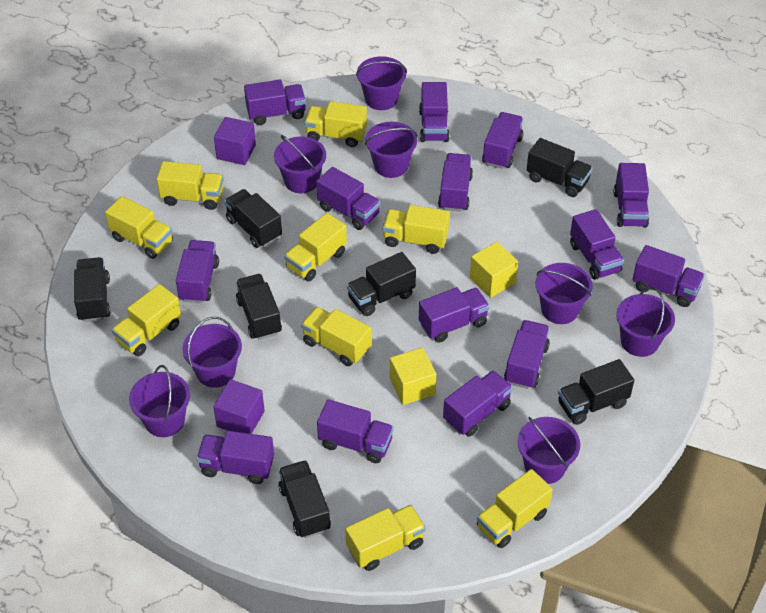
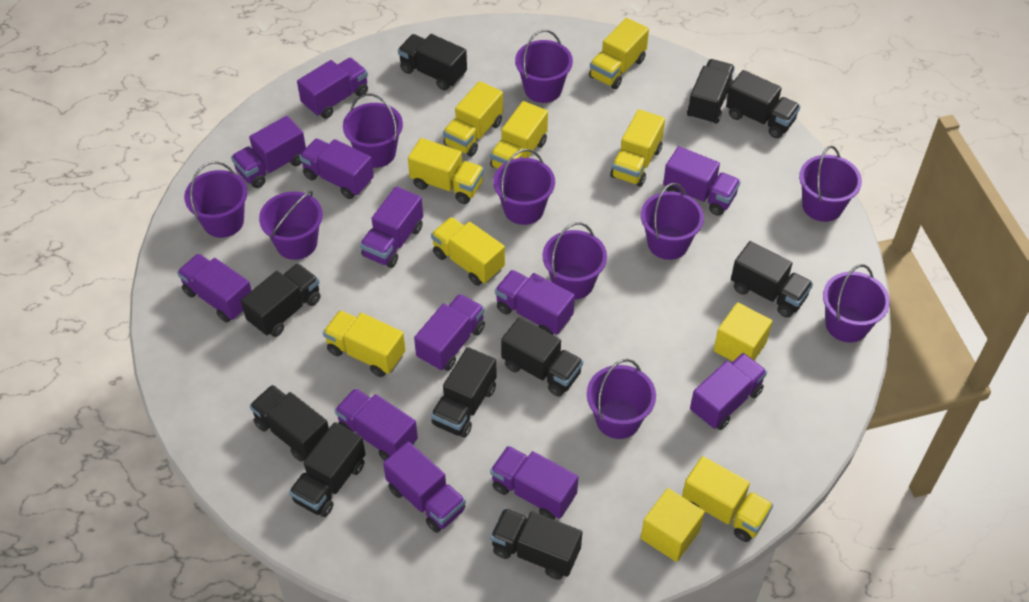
black truck: [74,257,111,322] [224,189,282,248] [236,274,282,340] [278,460,331,538] [347,252,416,316] [527,138,593,197] [558,359,634,425] = 7 -> [241,263,321,337] [249,385,329,462] [289,422,365,517] [398,34,467,90] [431,347,497,438] [490,508,582,580] [501,317,583,397] [687,59,735,124] [726,70,800,138] [731,241,813,318] = 10
purple bucket: [129,365,190,437] [182,317,242,388] [274,135,326,193] [356,56,407,110] [365,122,418,178] [518,417,580,484] [535,263,593,324] [616,287,675,357] = 8 -> [184,161,247,238] [259,191,323,260] [343,93,403,168] [493,149,555,225] [515,29,573,103] [543,222,607,300] [587,359,656,439] [641,183,704,260] [799,146,862,222] [823,264,890,342] = 10
purple cube: [213,379,265,434] [214,117,256,165] = 2 -> none = 0
purple truck: [176,240,219,303] [197,431,274,484] [244,80,306,125] [316,167,380,230] [317,399,394,463] [419,82,450,142] [419,287,490,343] [438,153,473,211] [443,370,513,437] [482,112,523,169] [504,320,550,389] [570,209,624,280] [613,163,649,228] [633,245,705,307] = 14 -> [177,253,252,323] [231,116,306,188] [297,58,368,119] [299,138,374,199] [335,388,418,461] [360,186,423,268] [383,442,466,533] [414,294,485,371] [490,446,579,520] [495,270,575,335] [663,146,741,216] [690,353,767,430] = 12
yellow truck: [105,196,173,259] [112,284,181,357] [157,161,224,210] [284,213,347,282] [301,307,371,366] [304,101,367,147] [345,505,426,571] [383,205,450,254] [477,469,553,548] = 9 -> [323,310,405,377] [408,138,484,204] [431,217,505,286] [443,81,503,157] [490,101,548,169] [589,18,649,89] [610,109,665,187] [682,456,773,542] = 8

